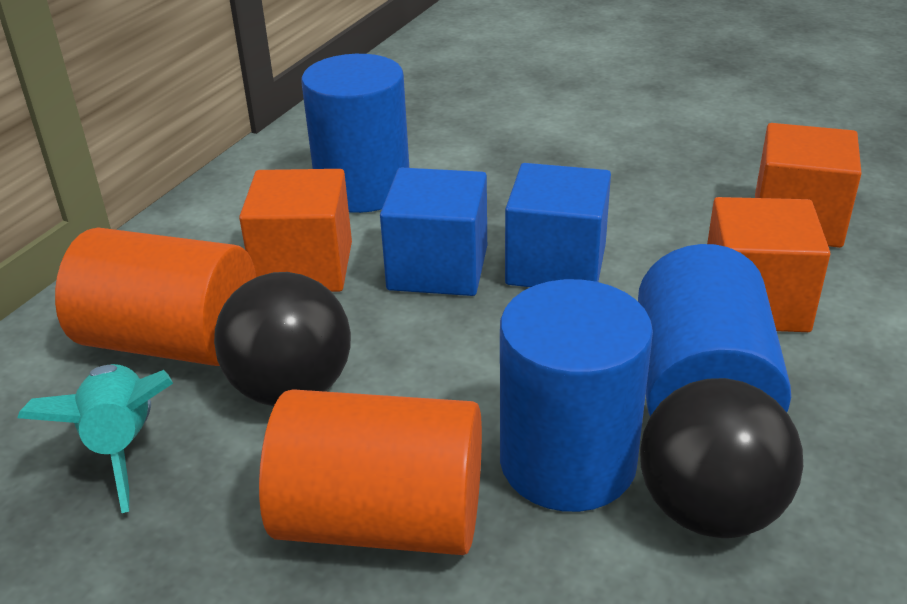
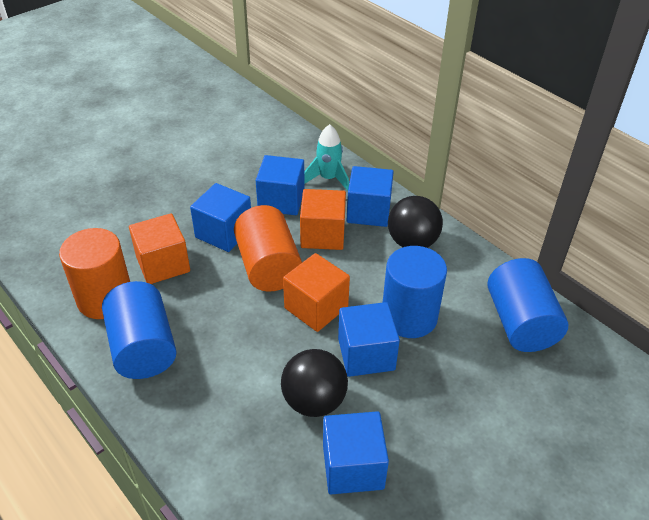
blue cube: [380,168,487,296] [505,163,611,287] = 2 -> [190,183,251,252] [256,155,305,215] [323,411,389,494] [338,302,400,377] [347,166,394,227] = 5

